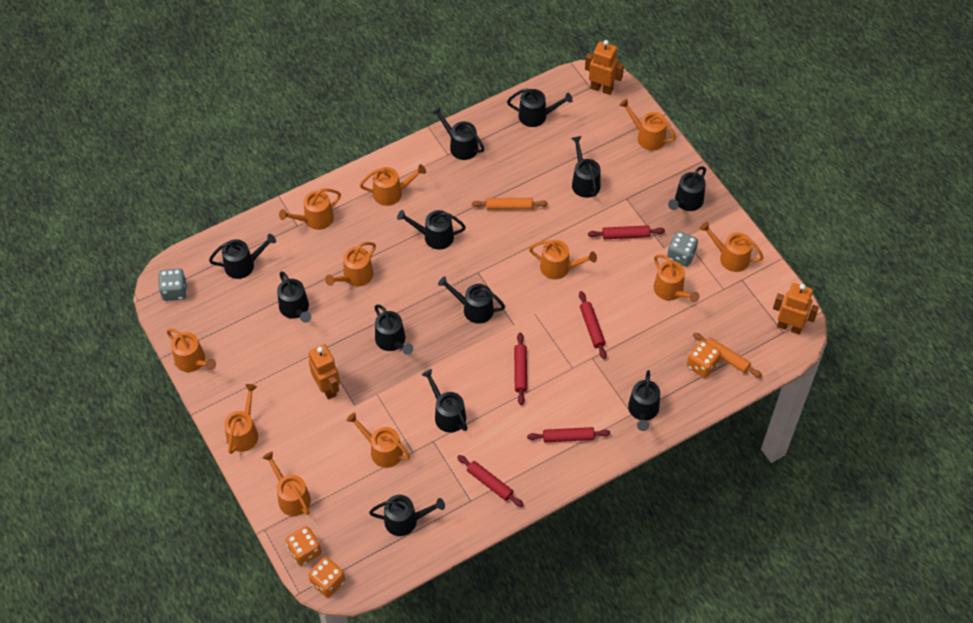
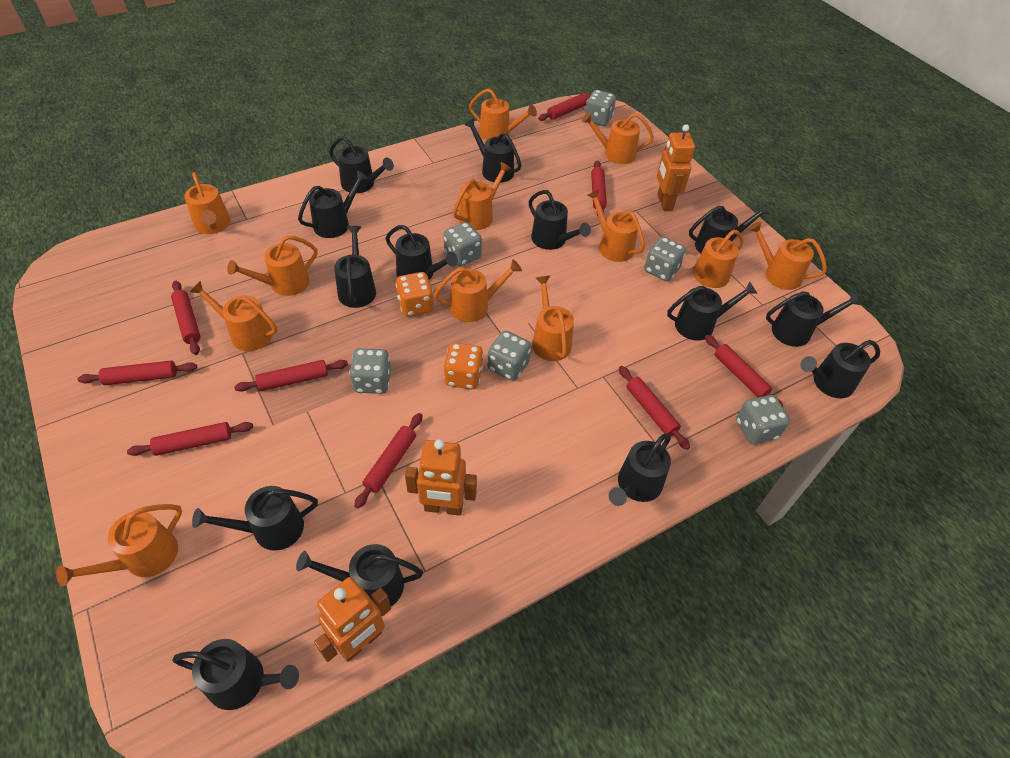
black watering can: [209,234,276,279] [277,272,311,323] [369,495,445,536] [375,304,413,355] [397,210,466,249] [422,369,467,433] [432,106,484,160] [438,276,505,324] [507,88,573,127] [571,136,600,198] [628,370,660,431] [668,166,706,211] = 12 -> [172,639,299,710] [192,486,318,551] [296,544,423,606] [298,170,368,238] [329,136,394,193] [334,226,376,308] [386,225,458,280] [464,118,521,183] [529,190,591,250] [609,433,671,506] [667,281,758,341] [689,203,770,254] [766,291,861,347] [800,340,880,398] = 14
grey dice: [158,269,187,301] [667,231,698,267] = 2 -> [349,348,391,394] [444,222,482,266] [488,331,531,381] [585,90,616,126] [644,237,686,281] [736,395,790,444] = 6
orange dice: [286,526,321,566] [308,557,345,598] [687,340,721,378] = 3 -> [396,272,434,317] [444,342,484,389] = 2
orange rolling pin: [472,198,548,210] [693,333,762,378] = 2 -> none = 0
orange watering can: [167,329,216,372] [224,384,258,454] [262,452,311,516] [279,188,341,230] [325,242,376,286] [347,412,410,468] [360,164,426,206] [529,240,597,279] [619,99,676,151] [654,254,700,303] [700,222,764,272] = 11 -> [56,504,182,586] [185,172,231,234] [190,281,277,351] [227,235,318,296] [434,259,522,322] [453,162,511,230] [469,88,537,141] [532,276,574,361] [582,112,654,164] [587,189,645,262] [682,230,743,288] [748,221,827,290] = 12
red rolling pin: [457,455,524,507] [514,333,527,405] [527,427,610,442] [579,291,607,359] [588,225,665,239] = 5 -> [78,361,197,385] [127,422,253,456] [171,281,201,355] [234,360,348,392] [354,413,423,509] [538,92,593,121] [591,160,607,216] [619,366,690,450] [705,335,784,408] = 9

